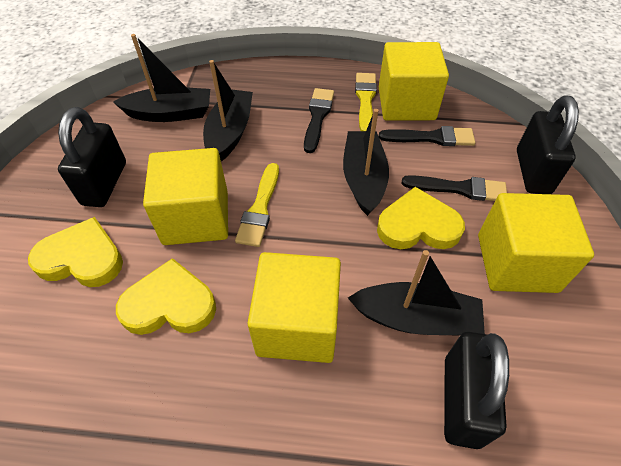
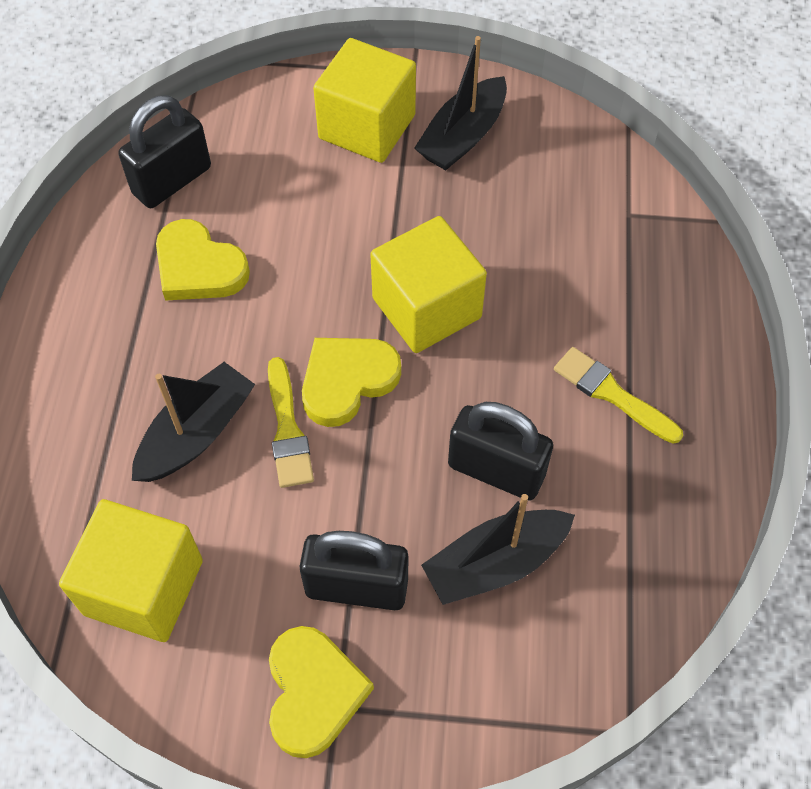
black boat: [113,34,210,122] [203,60,253,161] [343,109,389,216] [348,250,485,336] = 4 -> [132,362,255,482] [414,36,507,170] [421,494,575,605] = 3
black brush: [304,88,334,153] [379,126,475,146] [402,175,507,201] = 3 -> none = 0
yellow cube: [143,148,228,245] [248,252,341,363] [379,42,449,121] [478,193,594,293] = 4 -> [59,499,203,642] [313,38,416,163] [370,216,487,353] = 3

